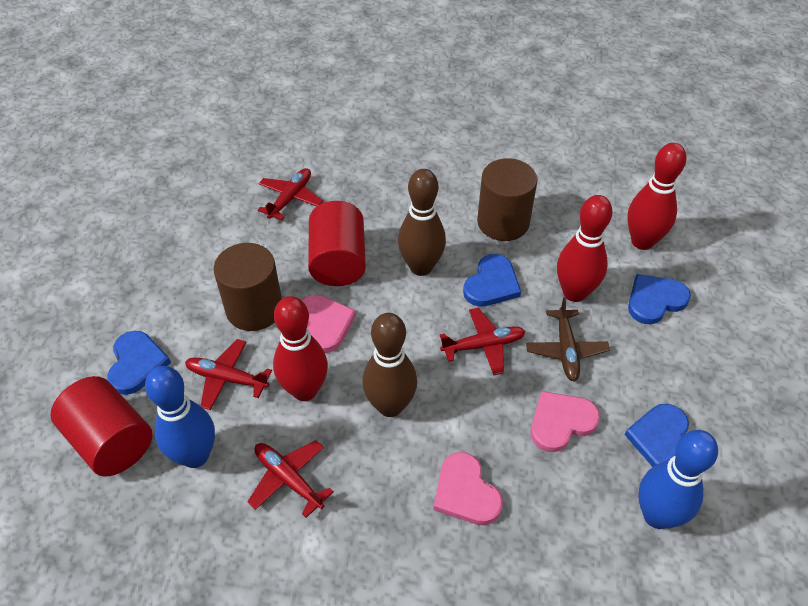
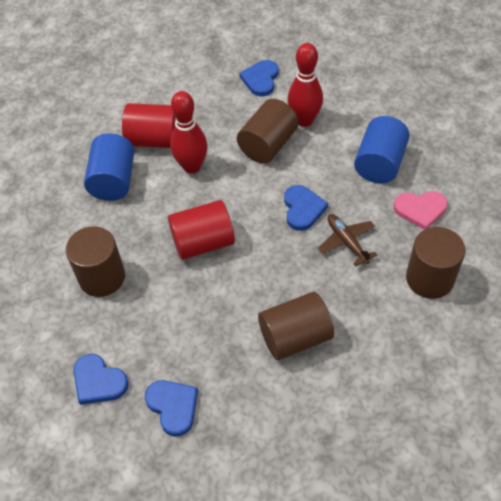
blue bowling pin: [145,366,215,468] [638,430,718,529] = 2 -> none = 0
blue cylinder: none = 0 -> [84,133,135,201] [354,116,410,183] = 2
brown bowling pin: [362,313,417,417] [398,169,446,276] = 2 -> none = 0
brown cylinder: [214,243,282,331] [477,158,537,241] = 2 -> [66,226,125,297] [237,99,299,163] [258,292,334,360] [406,227,465,299] = 4
pink heart: [301,295,356,353] [434,452,503,525] [531,391,600,452] = 3 -> [394,191,447,230] = 1
red bowling pin: [273,296,328,401] [557,195,612,302] [627,143,687,250] = 3 -> [170,91,208,174] [288,43,323,127] = 2
red plane: [185,339,272,410] [248,440,334,518] [258,168,323,220] [440,308,526,375] = 4 -> none = 0

